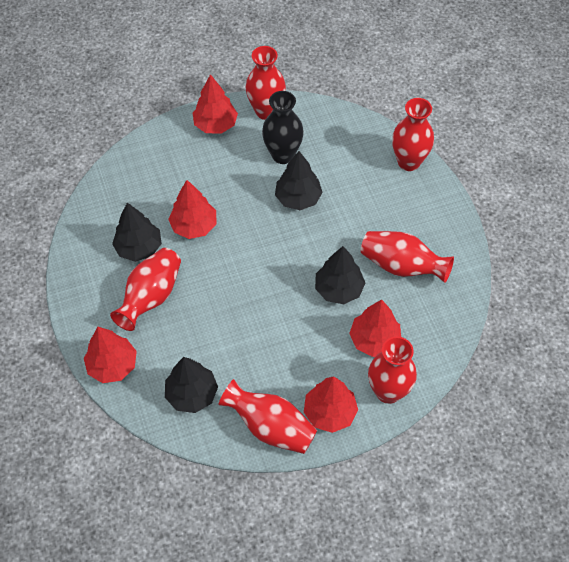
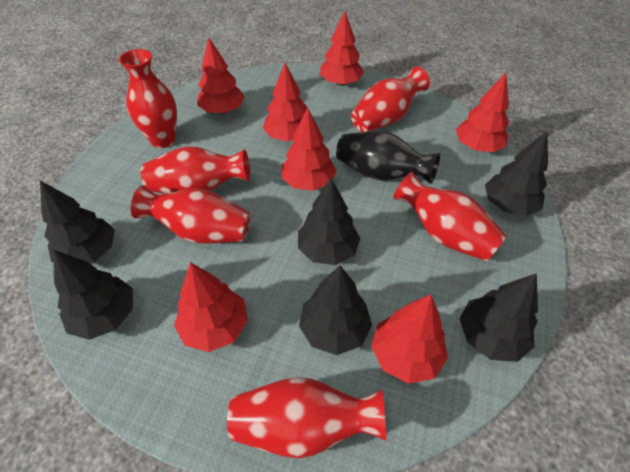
black tree: [112,203,162,262] [165,357,218,413] [275,151,323,210] [315,246,365,304] = 4 -> [40,181,115,264] [53,250,133,340] [298,178,360,265] [299,266,372,355] [459,273,538,362] [485,132,548,216] = 6
red tree: [84,327,137,383] [168,180,217,239] [193,74,238,133] [304,376,358,433] [349,299,401,357] = 5 -> [174,262,248,352] [197,38,245,114] [263,63,307,141] [282,108,337,191] [320,12,364,86] [371,294,448,384] [456,73,509,152] = 7

